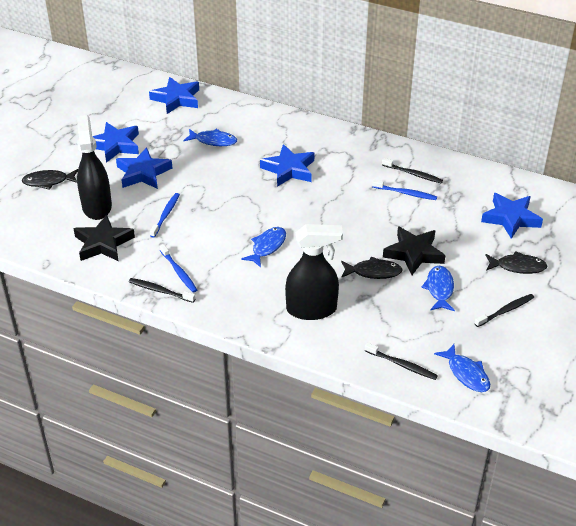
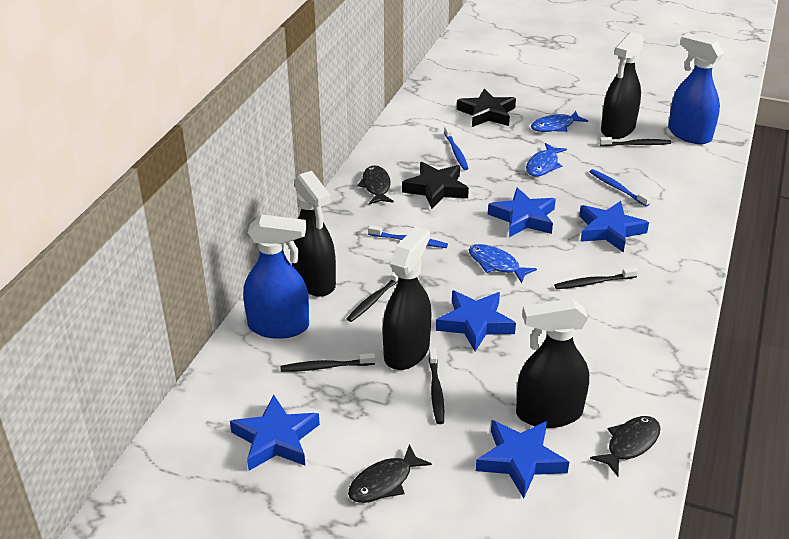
black spray bottle: [77,115,112,220] [285,224,343,320] = 2 -> [292,171,336,297] [382,226,432,370] [516,298,589,428] [601,32,644,139] = 4
black toothbrush: [129,278,195,303] [365,343,438,380] [382,158,443,183] [474,294,534,327] = 4 -> [280,353,375,372] [347,272,399,322] [429,348,444,424] [554,267,638,289] [599,137,671,146] = 5
blue fish: [183,129,237,146] [241,227,286,268] [421,266,455,311] [434,344,490,392] = 4 -> [469,244,537,283] [526,143,567,177] [531,111,588,132] = 3
blue spray bottle: none = 0 -> [243,214,309,339] [668,34,724,144] = 2

